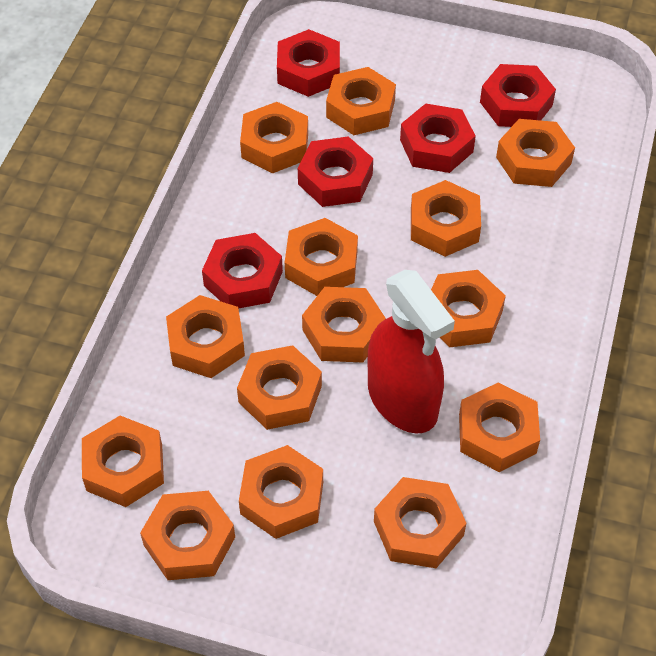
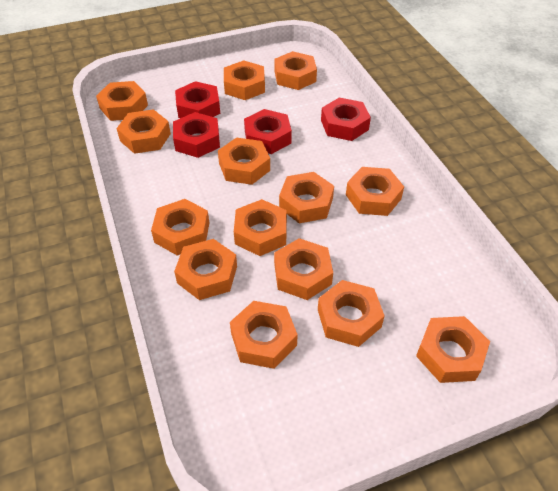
red nut: [202,233,283,309] [277,29,340,97] [298,136,373,207] [400,104,476,173] [480,64,556,127] = 5 -> [173,112,220,158] [175,81,220,118] [244,109,292,154] [321,98,371,141] = 4
red spray bottle: [368,270,455,433] = 1 -> none = 0

